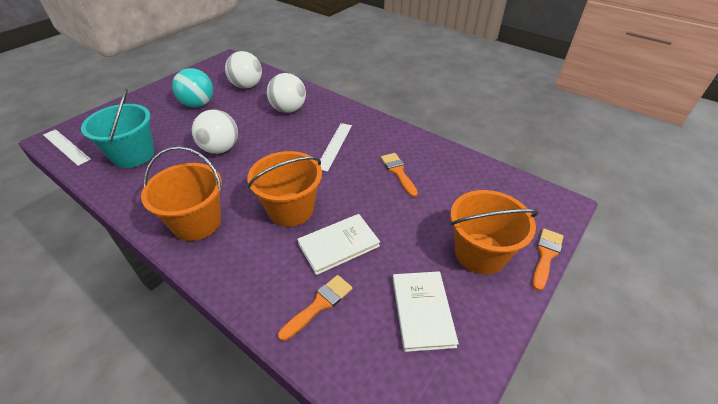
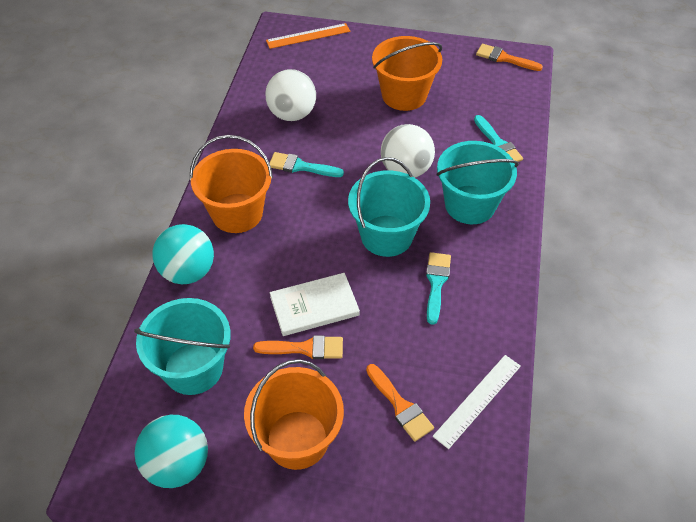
orange ruler: none = 0 -> [266,23,350,49] = 1
turquoise ball: [172,68,213,108] = 1 -> [134,415,208,488] [152,224,214,284] = 2
turquoise brush: none = 0 -> [270,152,344,177] [426,252,451,325] [474,115,523,162] = 3
turquoise bucket: [81,89,155,168] = 1 -> [134,298,231,395] [348,157,430,257] [436,141,519,224] = 3
white ball: [192,109,238,154] [225,51,262,89] [267,73,306,113] = 3 -> [265,69,316,121] [381,124,435,178] = 2
white book: [297,214,380,275] [393,271,459,352] = 2 -> [270,273,360,336] = 1
white ruler: [43,129,91,166] [320,123,352,172] = 2 -> [433,355,521,449] = 1

